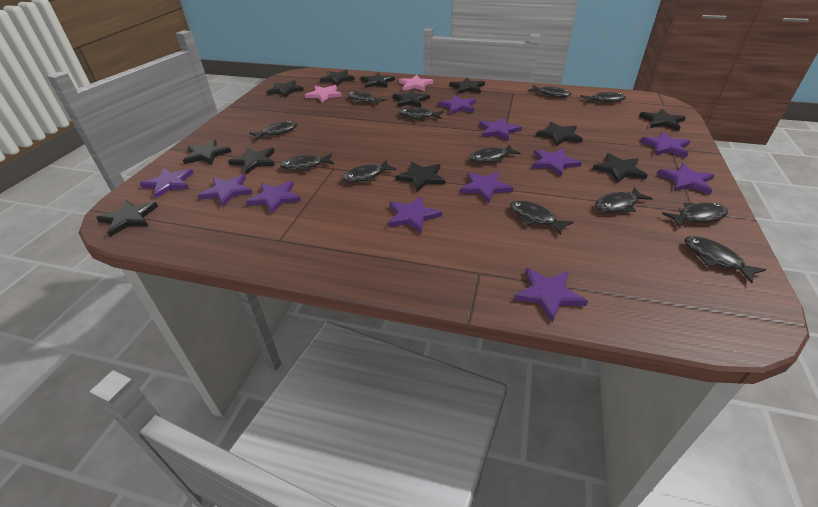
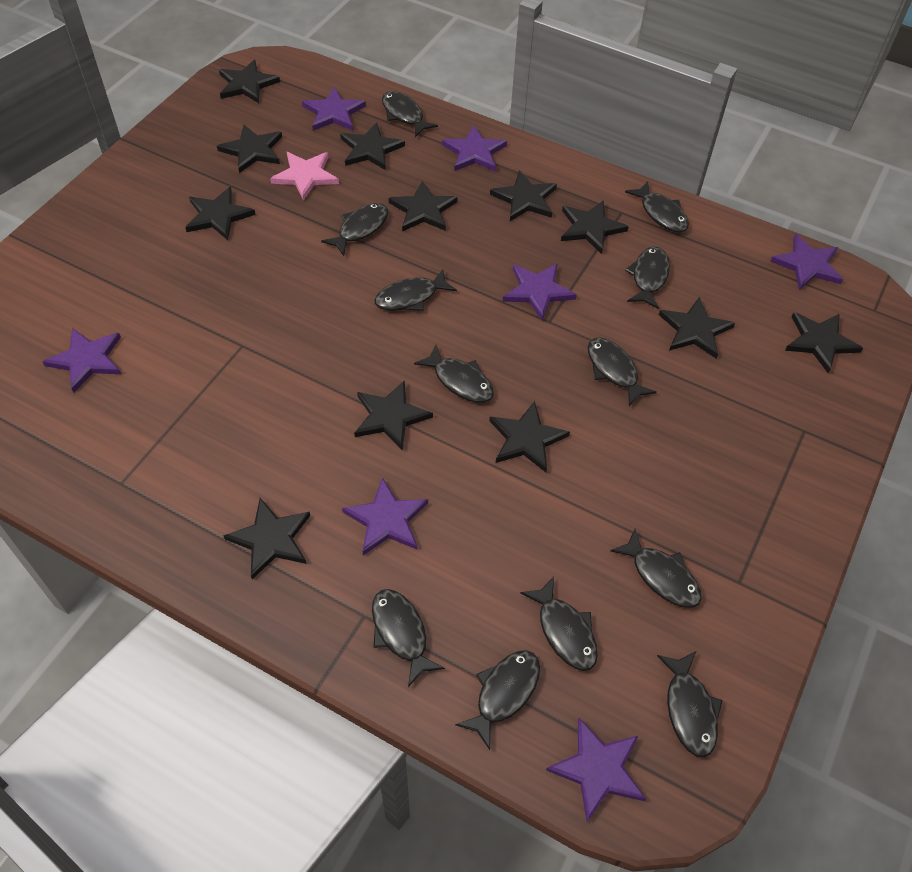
pink star: [305,85,342,103] [399,75,433,91] = 2 -> [270,152,339,201] = 1
purple star: [140,168,193,198] [198,174,253,207] [246,181,301,214] [388,196,442,234] [438,95,476,115] [460,171,513,203] [479,118,522,141] [514,268,588,323] [532,148,582,177] [640,132,690,158] [657,163,714,195] = 11 -> [42,328,121,393] [302,87,366,131] [342,477,428,555] [442,126,507,172] [503,263,577,320] [546,718,646,822] [770,234,843,290] = 7

